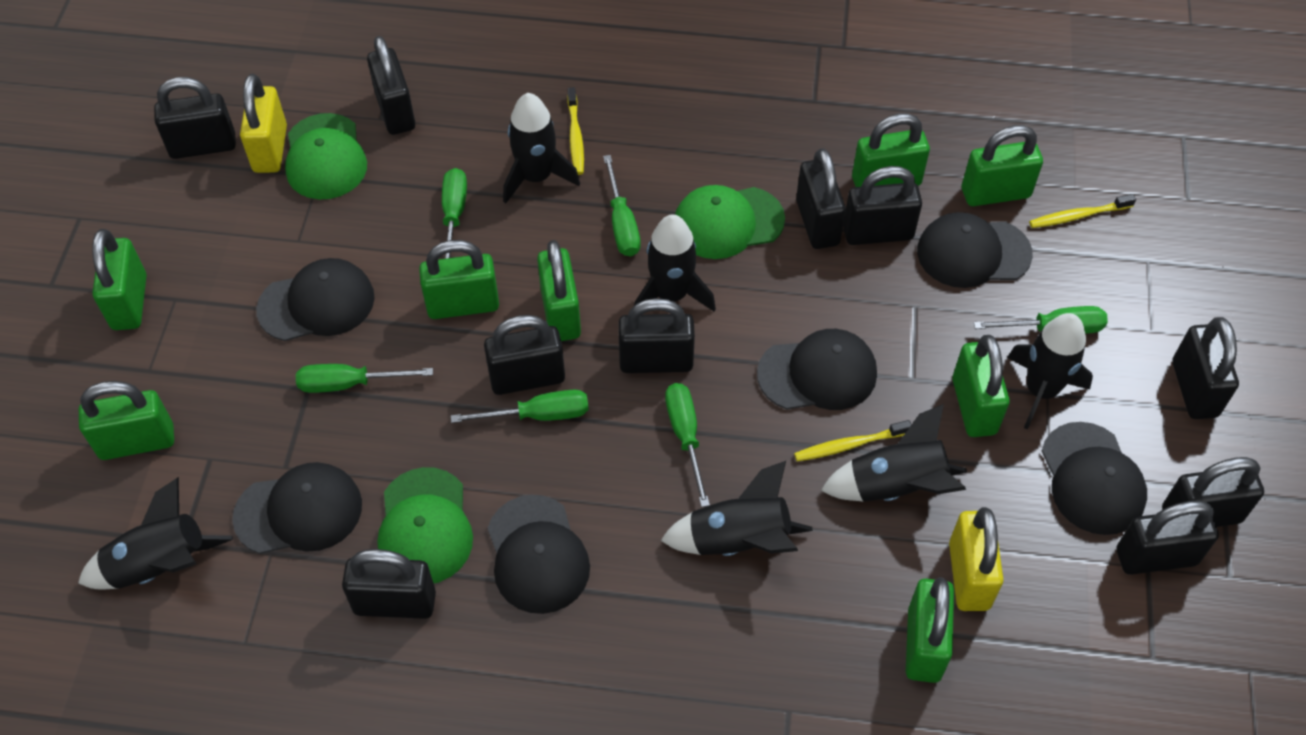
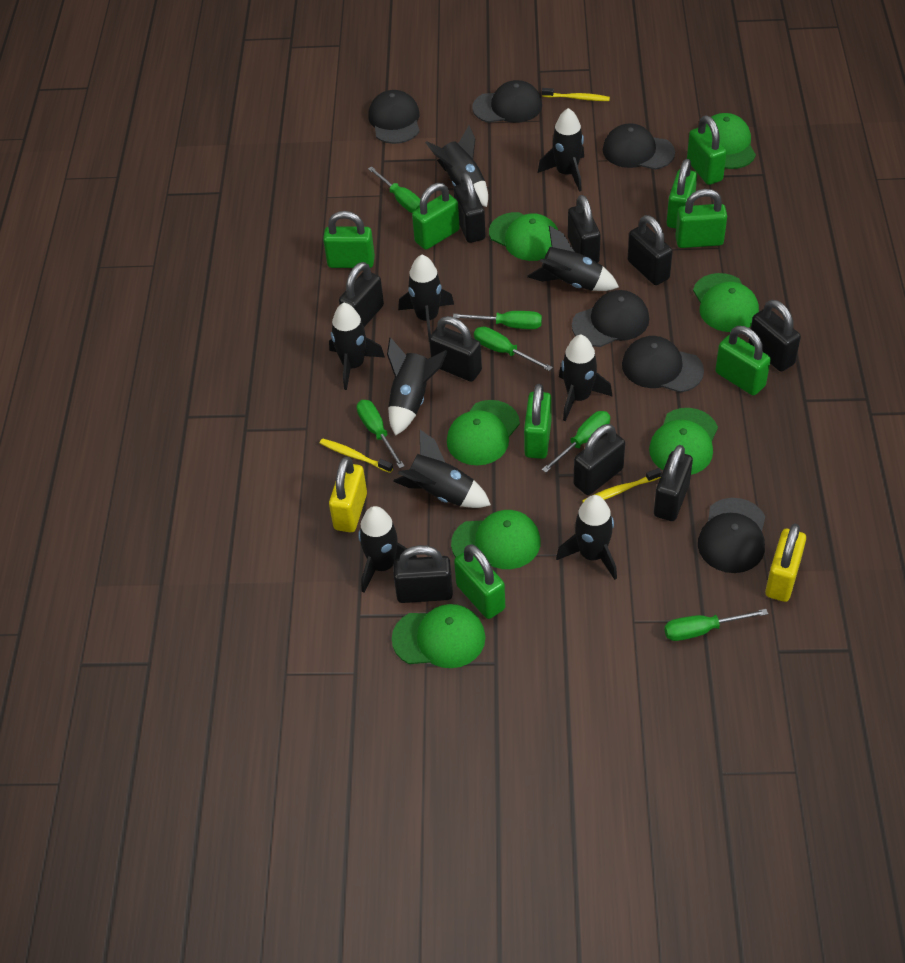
black padlock: [154,77,236,159] [342,549,436,619] [367,36,415,135] [484,315,565,395] [618,298,695,373] [796,148,846,249] [843,166,922,245] [1117,501,1219,575] [1162,457,1264,527] [1172,317,1239,419] = 10 -> [339,262,384,327] [393,545,453,603] [429,316,482,382] [454,173,486,243] [568,195,601,263] [573,424,625,495] [628,215,673,285] [654,445,693,521] [749,300,801,372] = 9
black rocket: [78,477,233,590] [503,93,580,204] [634,214,716,311] [660,461,813,556] [821,404,967,502] [1007,313,1093,430] = 6 -> [329,303,385,390] [358,506,417,593] [387,337,447,436] [393,430,491,508] [398,254,454,338] [426,126,488,207] [527,225,619,291] [538,108,584,192] [556,495,617,580] [559,334,613,421] = 10
green cap: [285,113,367,200] [377,467,473,583] [675,185,785,259] = 3 -> [392,604,485,668] [447,400,520,465] [451,510,541,569] [489,212,558,261] [649,408,718,475] [693,273,759,332] [706,113,756,169] = 7

